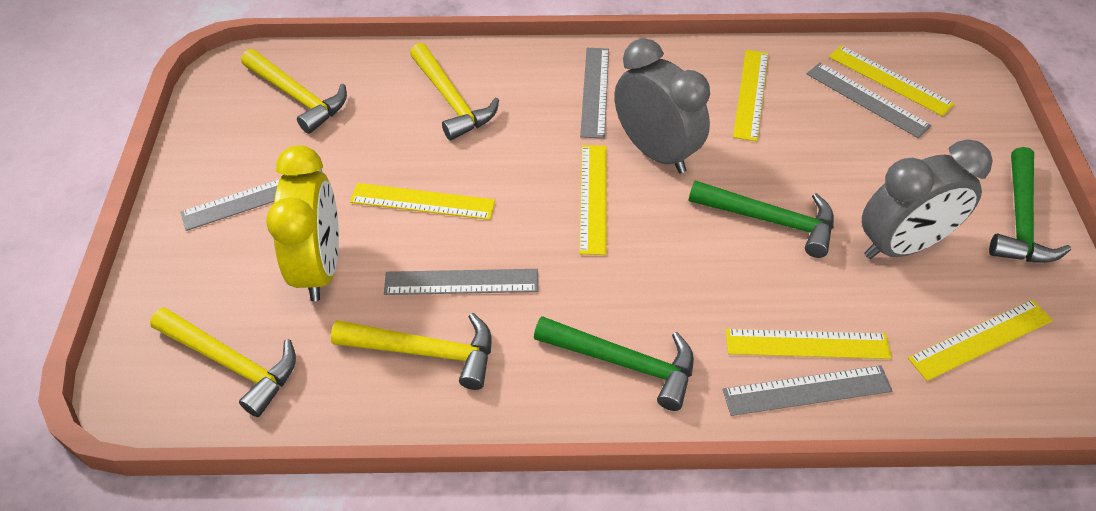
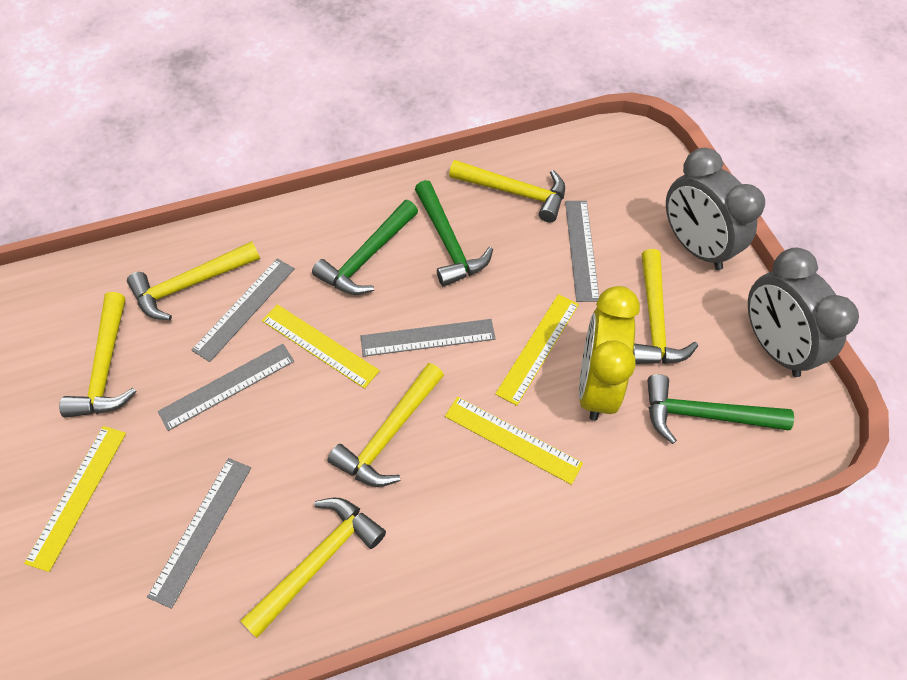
yellow hammer: [150,307,296,417] [241,49,347,134] [331,313,492,390] [410,43,499,140] = 4 -> [59,292,137,417] [127,241,260,320] [241,498,386,638] [328,363,444,487] [449,160,565,223] [633,249,698,364] = 6
yellow ruler: [350,183,495,220] [579,145,607,255] [726,329,892,359] [733,50,769,142] [829,45,955,116] [908,299,1053,381] = 6 -> [24,426,126,572] [262,304,380,389] [445,397,583,485] [495,294,579,406] = 4

